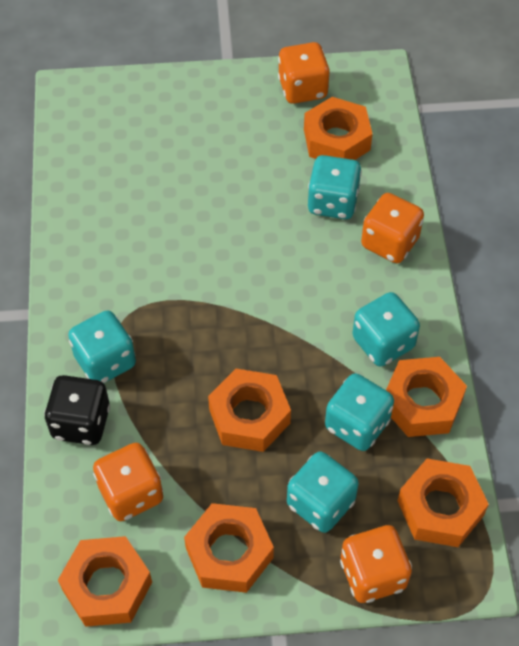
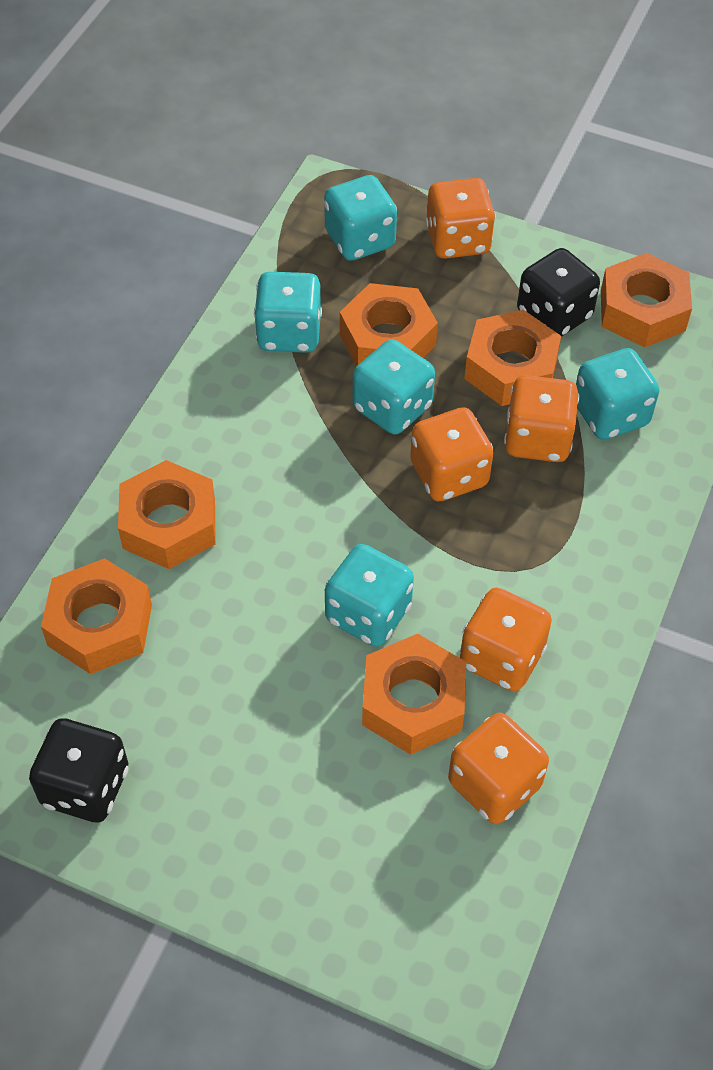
black dice: [44,375,110,445] = 1 -> [29,718,128,823] [517,248,600,337] = 2
orange dice: [93,443,163,521] [278,42,330,104] [340,525,412,603] [361,193,424,263] = 4 -> [410,407,493,502] [426,178,496,259] [448,713,549,824] [460,588,552,691] [504,375,579,462] = 5

